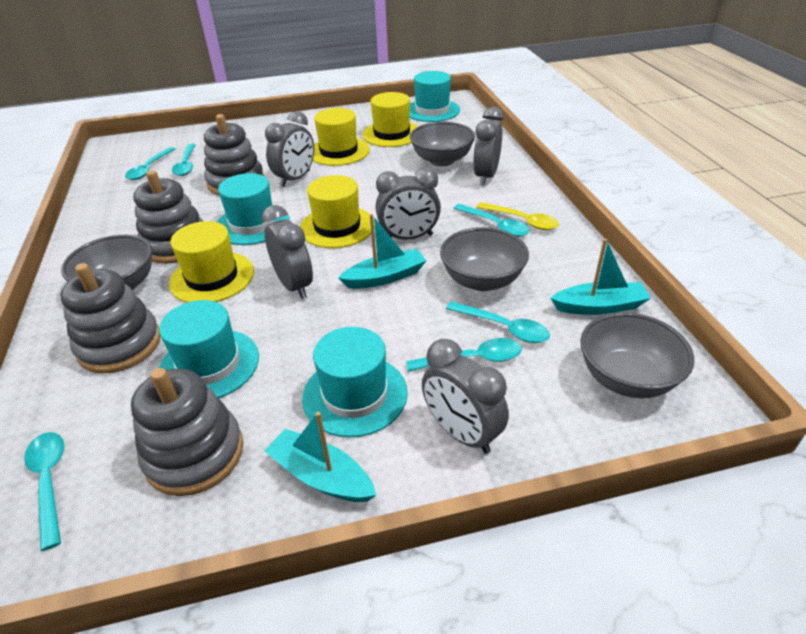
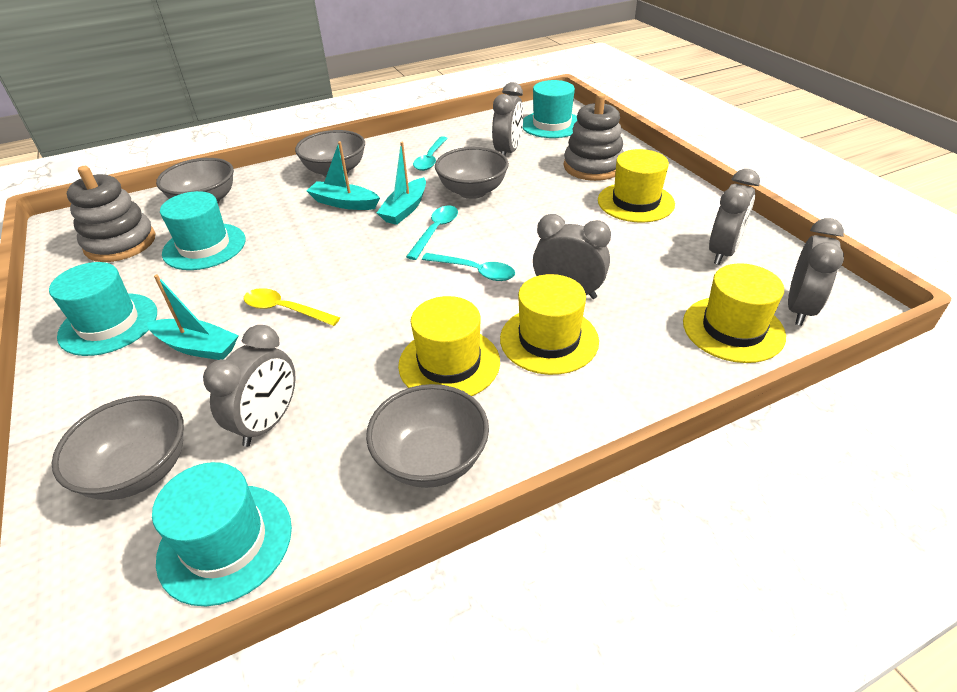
grey bowl: [61,235,152,290] [410,122,475,167] [440,227,529,291] [580,312,694,398] = 4 -> [52,396,184,500] [156,158,234,203] [295,130,365,177] [366,384,489,488] [435,147,509,199] = 5
grey stacking toy: [60,263,160,373] [131,368,243,496] [133,170,203,264] [204,114,264,196] = 4 -> [67,166,155,262] [564,93,624,181] = 2
turquoise spoon: [24,432,64,551] [125,147,175,180] [172,144,196,176] [406,338,522,372] [446,301,550,343] [453,204,529,237] = 6 -> [406,205,458,260] [413,136,448,171] [422,253,515,281] = 3

